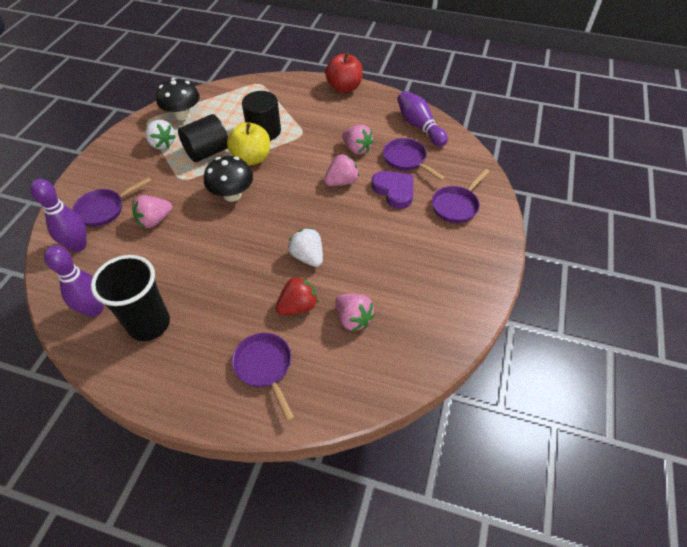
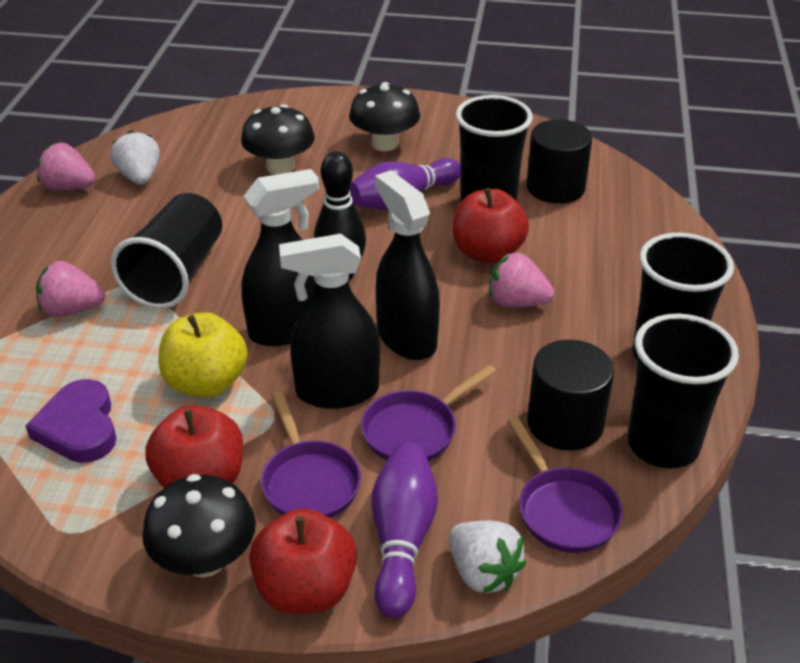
black bowling pin: none = 0 -> [314,151,366,281] = 1
black cup: [91,255,170,341] = 1 -> [111,193,222,309] [456,95,533,201] [628,313,739,468] [633,233,734,360] = 4
black mushroom: [156,78,200,120] [204,156,253,202] = 2 -> [142,474,256,577] [241,104,315,175] [349,82,420,151] = 3
black spray bottle: none = 0 -> [241,169,319,346] [279,234,380,409] [375,170,440,360] = 3
pink strawberry: [132,195,172,228] [324,154,359,186] [335,294,375,332] [342,125,374,155] = 4 -> [36,261,105,317] [37,143,96,191] [489,253,554,307] = 3
purple bowling pin: [30,179,87,252] [44,245,104,317] [397,91,448,146] = 3 -> [349,158,461,210] [372,443,438,618] = 2
purple pan: [73,177,151,227] [232,333,295,421] [383,138,445,181] [432,169,489,223] = 4 -> [261,391,361,518] [361,365,496,461] [507,416,623,553] = 3
red apple: [325,53,363,93] = 1 -> [145,405,243,488] [249,508,357,614] [453,188,529,263] = 3
red strawberry: [275,276,318,315] = 1 -> none = 0

